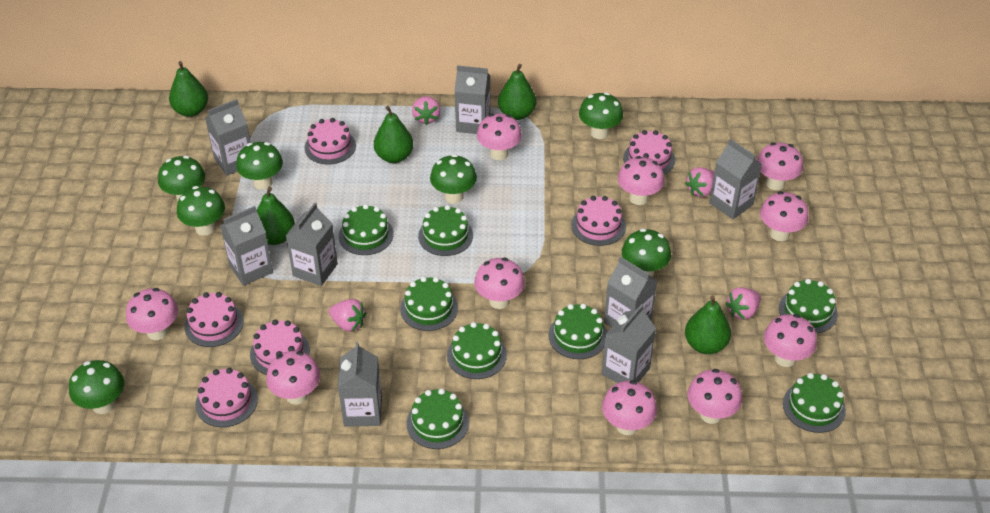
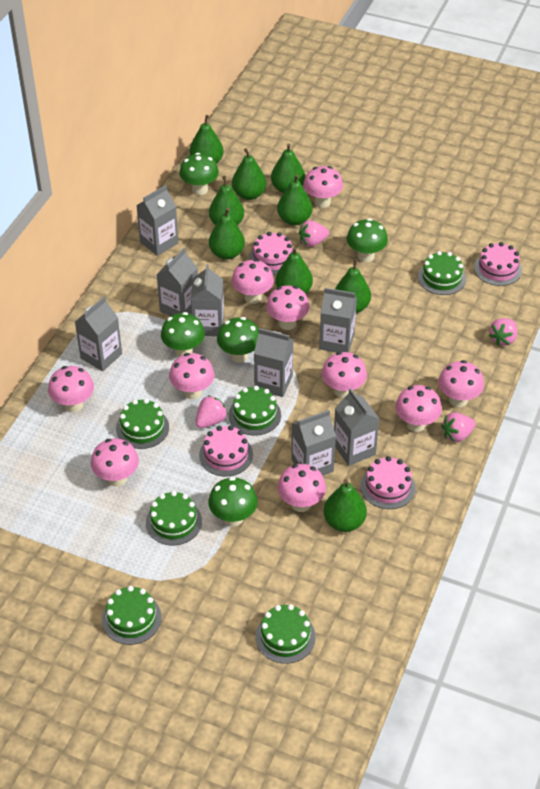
green cake: [339,204,394,255] [400,277,458,331] [406,388,469,449] [418,205,473,256] [447,322,507,379] [548,303,607,359] [779,279,838,334] [783,373,846,433] = 8 -> [102,586,162,645] [116,399,169,449] [146,491,202,545] [229,386,281,436] [256,604,316,664] [418,251,466,295] = 6
green mushroom: [69,360,124,414] [158,156,205,201] [177,186,225,236] [236,142,283,190] [430,154,477,204] [579,92,623,139] [622,229,671,277] = 7 -> [161,312,205,357] [179,153,219,195] [208,477,258,526] [217,317,259,363] [347,218,388,262] = 5
green pear: [169,61,208,117] [257,186,295,245] [374,106,413,163] [498,64,536,120] [685,295,731,354] = 5 -> [190,115,224,164] [209,176,244,225] [209,208,245,260] [232,148,266,200] [271,143,305,193] [276,247,313,294] [277,174,312,225] [324,479,367,532] [335,259,371,313] = 9
pink cake: [184,292,244,347] [195,368,258,427] [250,320,310,375] [304,118,356,164] [571,196,626,246] [623,130,675,174] = 6 -> [199,425,253,477] [249,232,294,275] [360,456,416,509] [474,242,522,286] = 4

